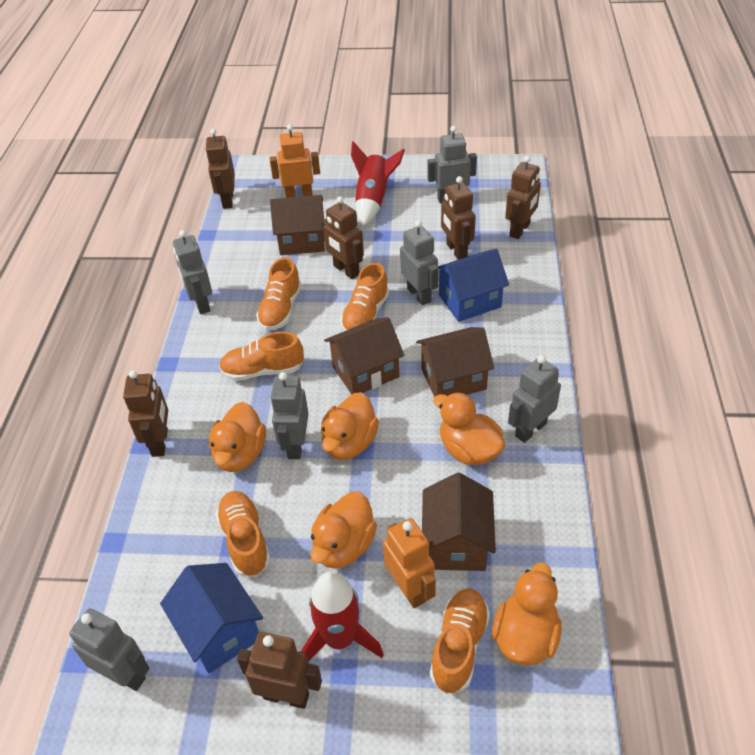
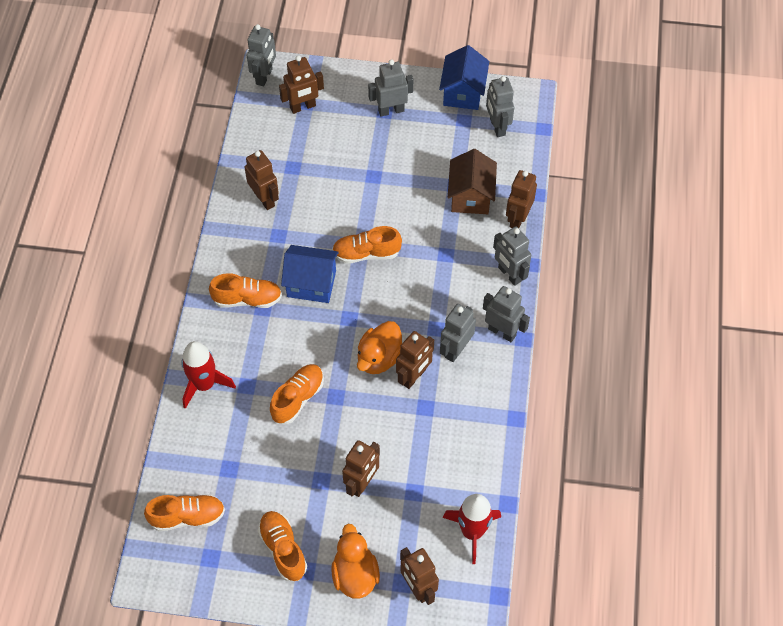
brown house: [270,195,325,255] [324,317,404,394] [416,327,494,397] [422,473,496,571] = 4 -> [448,149,497,214] = 1
orange duck: [209,402,266,472] [310,492,377,569] [321,392,379,460] [433,392,505,465] [492,562,562,666] = 5 -> [331,524,380,599] [357,321,402,374] = 2
orange robot: [270,124,320,198] [383,518,436,608] = 2 -> none = 0

